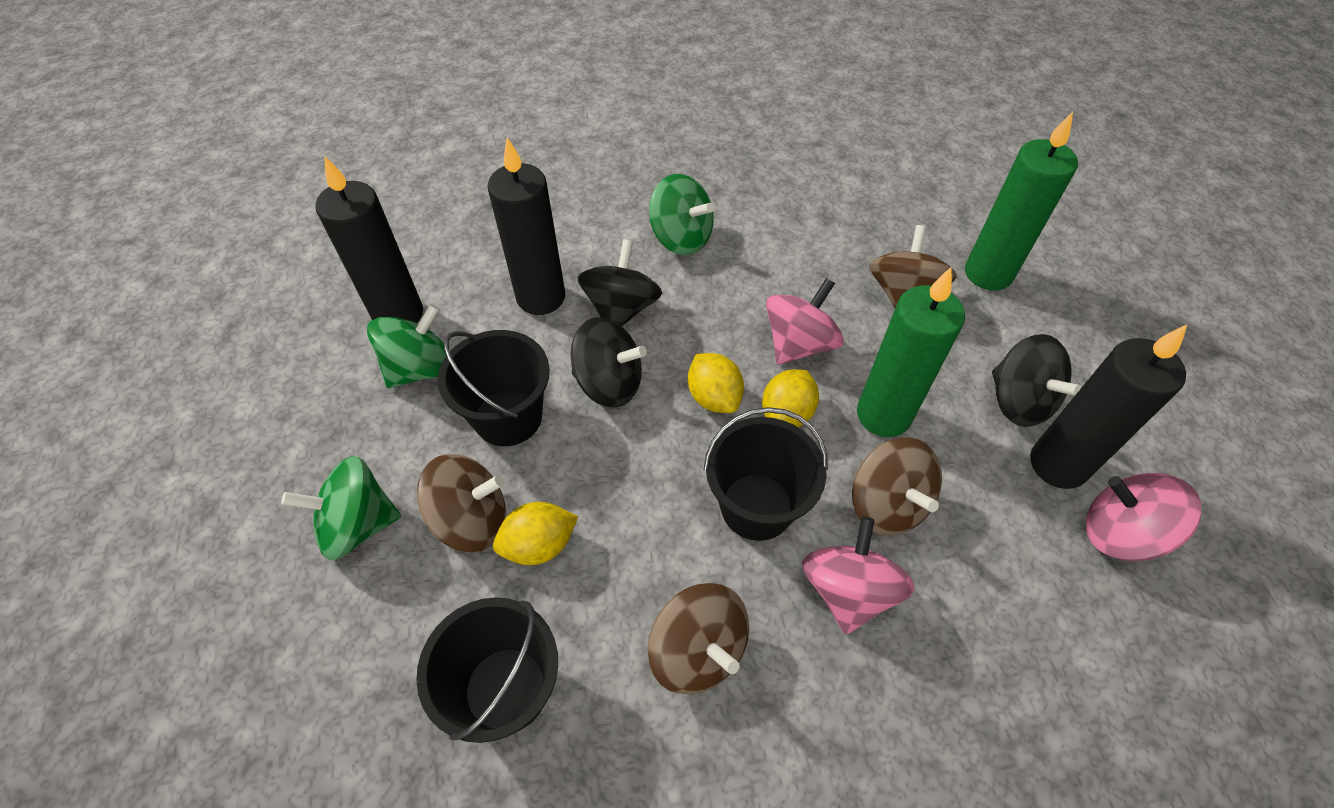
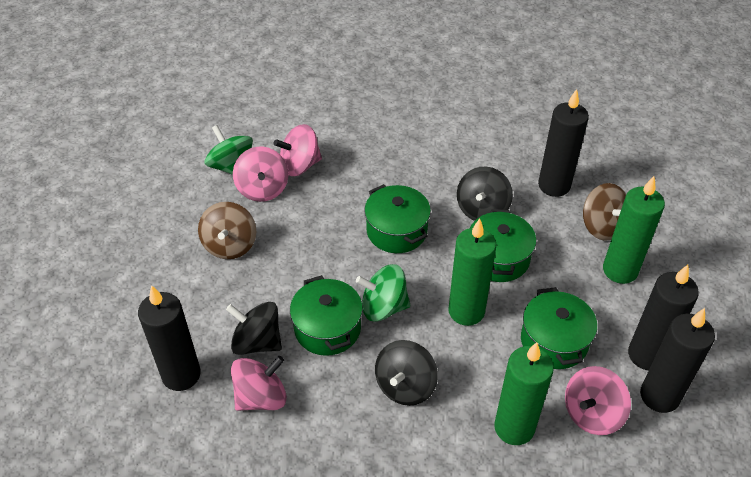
black bucket: [416,597,558,743] [438,330,550,446] [704,407,828,541] = 3 -> none = 0
black candle: [315,155,423,323] [487,137,565,315] [1030,325,1187,489] = 3 -> [138,285,201,391] [538,89,589,197] [628,265,699,370] [640,308,715,413] = 4
brown spinning top: [417,454,506,552] [648,583,749,694] [852,437,942,535] [869,225,957,308] = 4 -> [198,202,256,259] [583,183,626,241] = 2
green candle: [857,268,965,437] [965,112,1078,290] = 2 -> [448,218,496,326] [494,342,554,445] [603,176,665,284] = 3
green pot: none = 0 -> [290,275,363,356] [364,184,431,253] [470,209,536,282] [521,287,597,369] = 4
green spinning top: [281,456,401,561] [367,304,446,388] [649,174,714,255] = 3 -> [205,125,253,175] [356,264,410,322] = 2
pink spinning top: [766,278,844,365] [802,517,915,634] [1086,473,1201,561] = 3 -> [231,356,287,411] [233,147,288,202] [274,124,322,176] [565,366,631,435] = 4
yellow lemon: [493,502,578,565] [688,353,744,413] [762,369,819,427] = 3 -> none = 0

